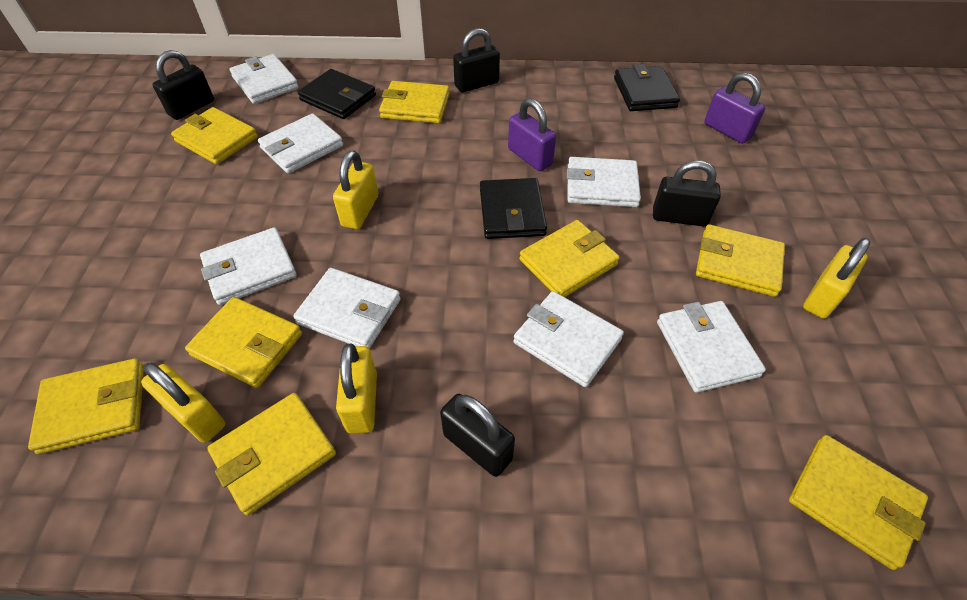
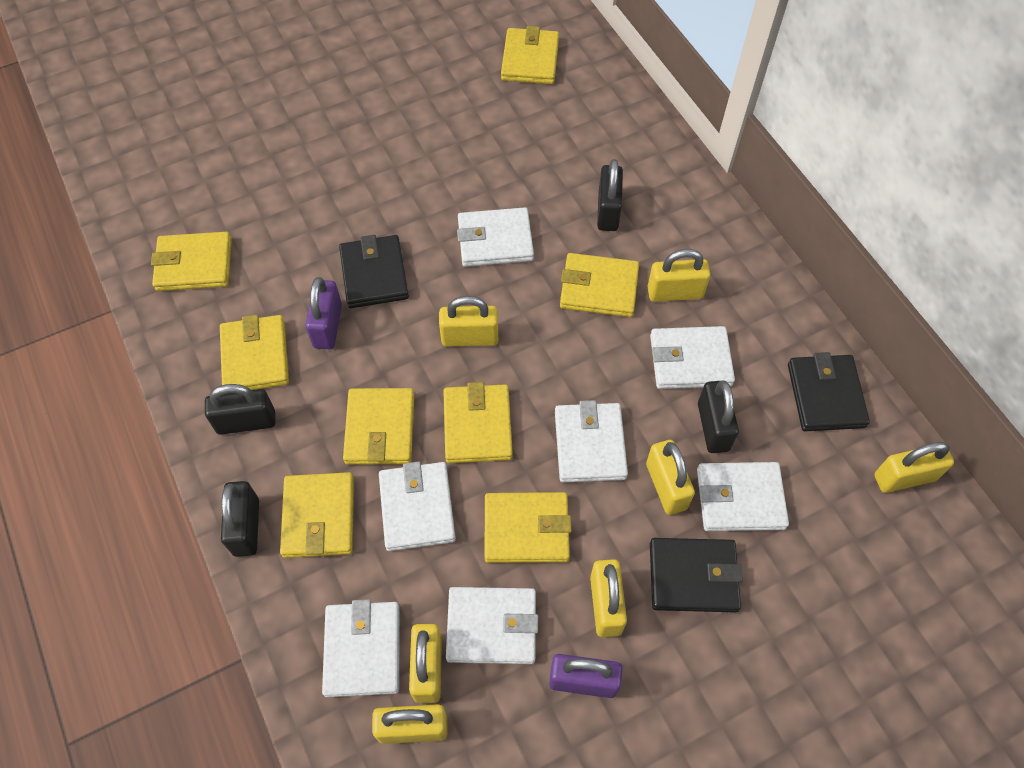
yellow padlock: [141,362,225,443] [333,150,378,229] [336,344,377,434] [803,238,870,319] = 4 -> [372,704,448,744] [409,624,442,703] [439,296,498,347] [590,559,627,637] [646,440,695,515] [647,249,711,302] [874,442,954,493] = 7

